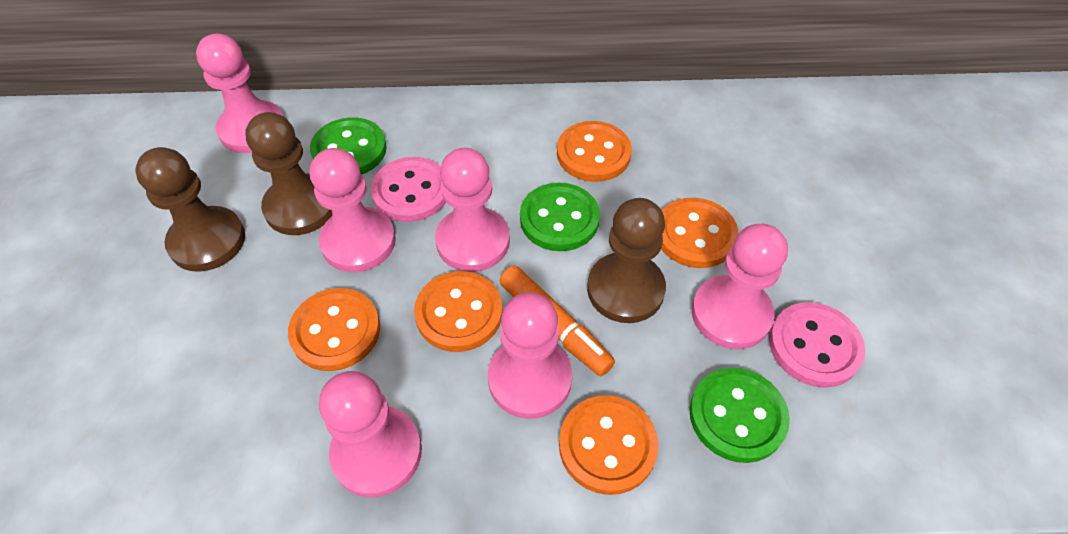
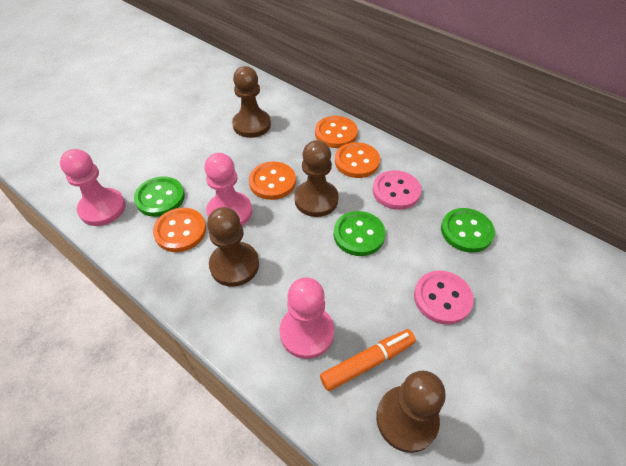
brown pawn: [135,147,245,272] [245,112,332,235] [587,198,666,323] = 3 -> [207,207,259,287] [232,66,271,138] [294,140,339,217] [376,371,446,453] = 4
orange button: [288,288,380,371] [414,271,503,352] [557,121,632,182] [559,395,658,495] [661,198,738,268] = 5 -> [153,208,206,252] [249,162,296,200] [315,116,358,148] [335,142,380,178] = 4
pink pawn: [196,34,283,153] [310,148,396,272] [319,371,422,498] [435,148,510,272] [488,292,572,419] [692,224,788,349] = 6 -> [60,149,126,226] [204,153,252,226] [279,277,334,359] = 3

